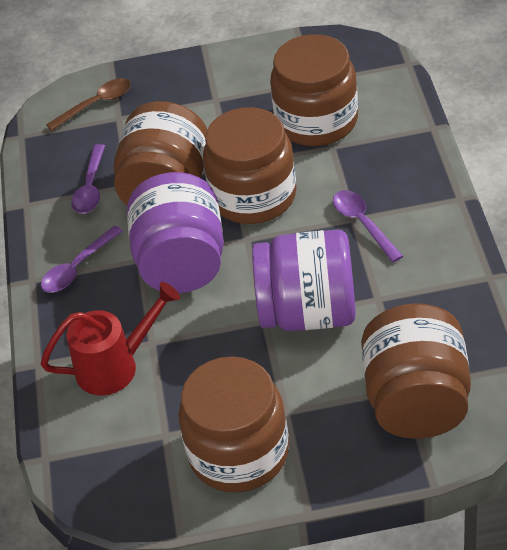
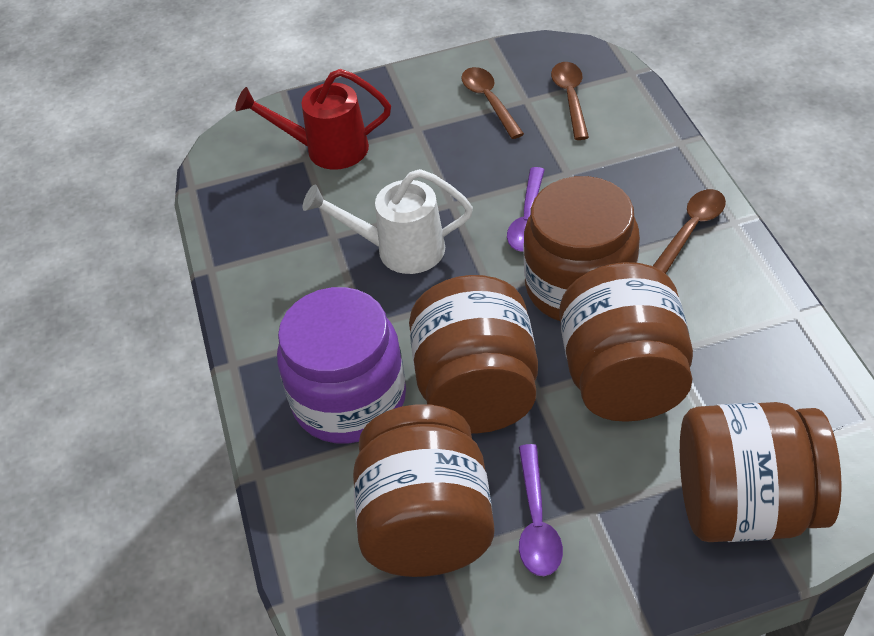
brown spoon: [46,78,131,131] = 1 -> [461,67,524,139] [551,62,589,140] [653,189,726,274] = 3
purple jar: [127,172,224,293] [252,230,356,331] = 2 -> [277,287,406,444] = 1
purple spoon: [41,226,123,293] [71,144,105,214] [333,190,403,262] = 3 -> [507,167,545,252] [519,444,563,576] = 2
white watering can: none = 0 -> [303,169,473,274] = 1

